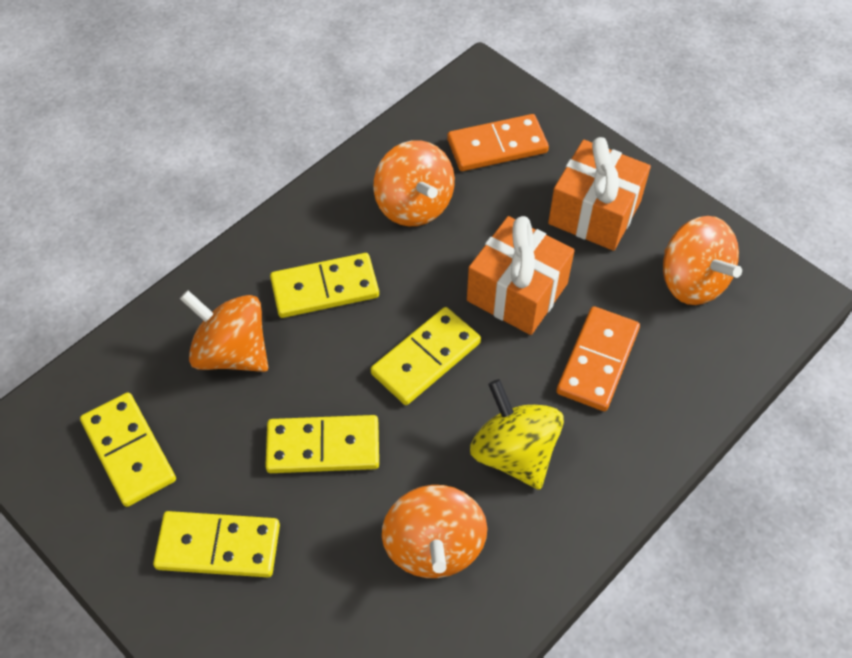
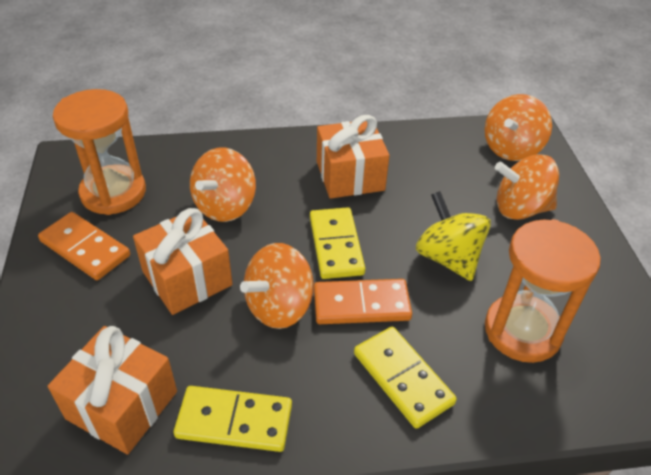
orange gift: [467,216,575,335] [548,137,651,251] = 2 -> [48,326,177,455] [133,208,233,315] [317,115,390,199] = 3
orange hourglass: none = 0 -> [53,89,146,215] [485,219,601,363] = 2
yellow domino: [80,392,176,507] [153,511,280,577] [265,415,379,473] [270,253,379,318] [371,307,481,405] = 5 -> [173,386,292,452] [310,207,365,279] [354,327,457,429] = 3

